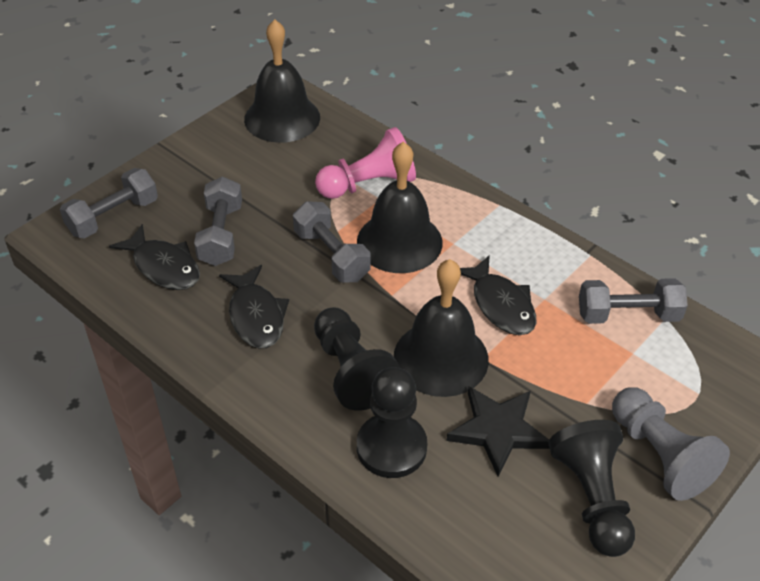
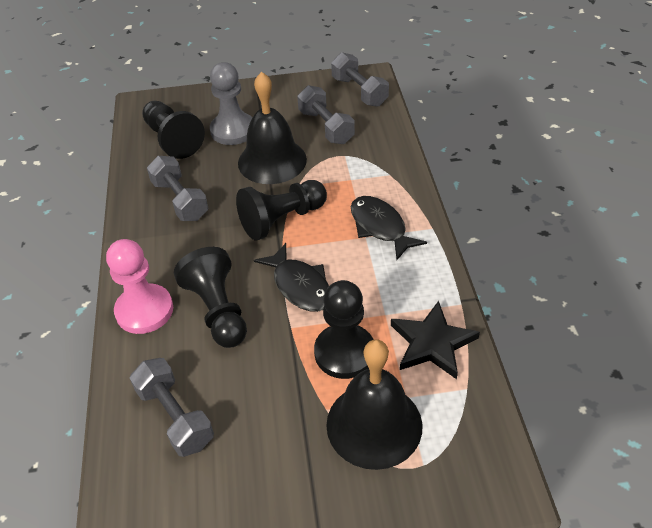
black bell: [244,19,320,143] [357,142,443,273] [394,259,489,397] = 3 -> [238,72,307,184] [326,340,422,470] = 2
black fish: [109,224,200,290] [219,265,289,348] [460,255,537,335] = 3 -> [254,243,329,312] [351,196,427,260] = 2
black pawn: [314,308,400,411] [357,367,427,478] [549,420,635,557] = 3 -> [142,101,205,159] [174,247,247,348] [236,180,327,240] [314,280,374,379] = 4

